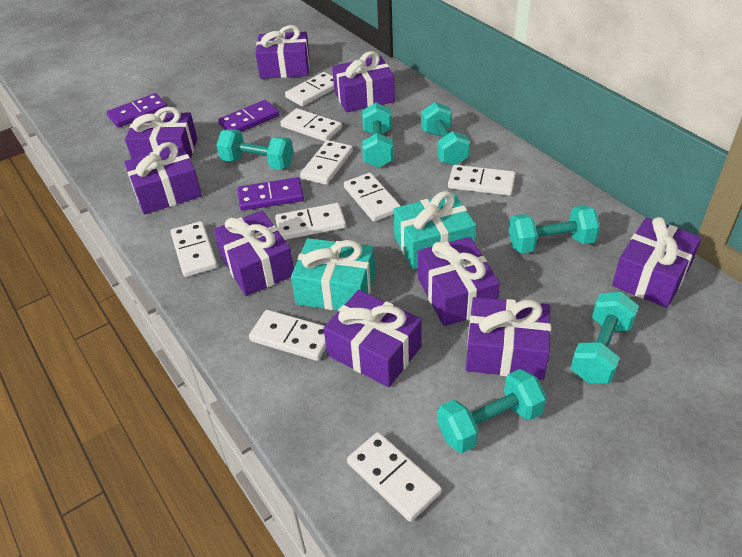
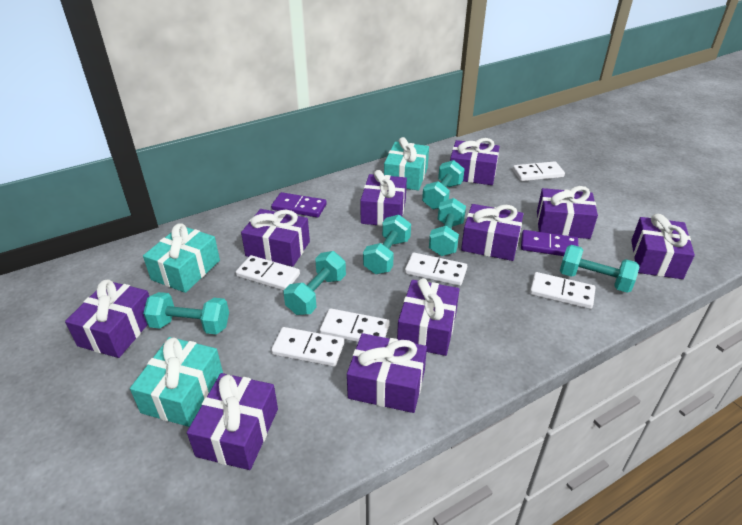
purple domino: [107,93,167,128] [218,100,279,132] [238,177,304,211] = 3 -> [271,192,327,217] [521,230,578,256] = 2
purple gift: [124,142,202,214] [125,107,197,159] [214,210,294,296] [256,25,310,79] [323,290,422,387] [332,51,395,113] [418,237,500,326] [466,297,551,380] [612,217,702,308] = 9 -> [65,279,149,358] [187,373,278,470] [241,209,310,267] [347,333,427,413] [360,170,407,226] [397,278,460,356] [450,138,500,185] [461,204,523,261] [537,186,598,239] [631,214,695,279] = 10
turquoise gift: [291,238,375,310] [393,191,476,270] = 2 -> [130,337,223,427] [143,223,220,293] [384,137,429,191] = 3
white domino: [171,221,218,277] [249,310,326,361] [275,203,346,240] [280,108,342,141] [285,72,334,106] [300,140,353,185] [344,173,400,222] [347,432,442,522] [448,165,515,196] = 9 -> [236,255,300,290] [271,327,344,367] [320,308,390,342] [405,252,467,286] [513,161,565,181] [530,272,595,309] = 6

